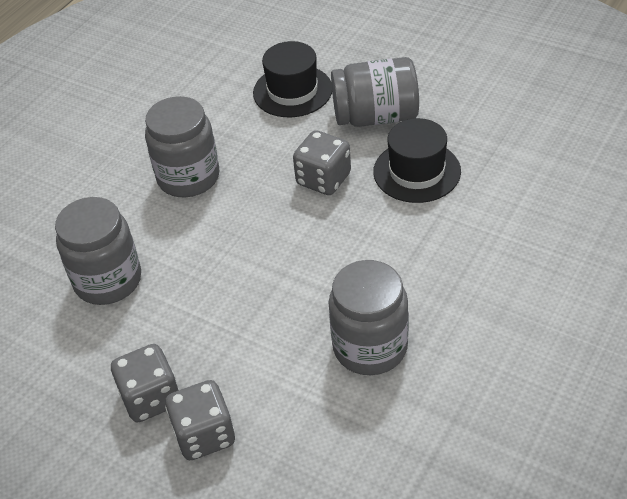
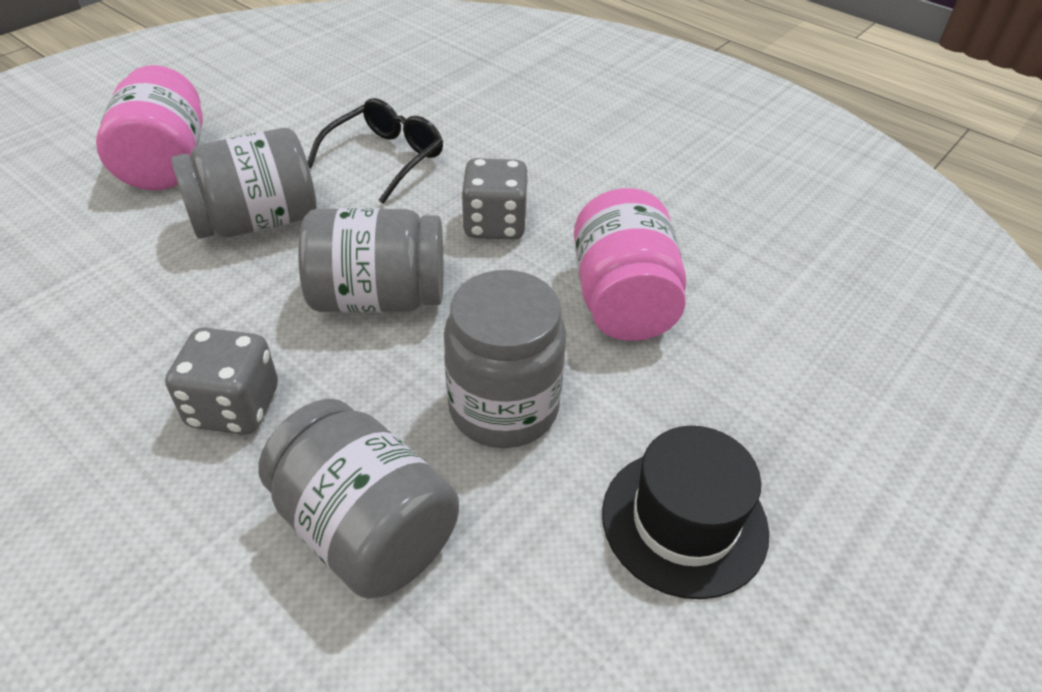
black glasses: none = 0 -> [307,98,443,204] = 1
black hat: [253,41,332,117] [373,118,461,203] = 2 -> [602,426,769,599] = 1
grey dice: [111,344,179,422] [165,380,235,460] [293,130,351,195] = 3 -> [165,328,278,435] [461,158,529,240] = 2
pink jar: none = 0 -> [96,65,203,190] [574,188,686,341] = 2

